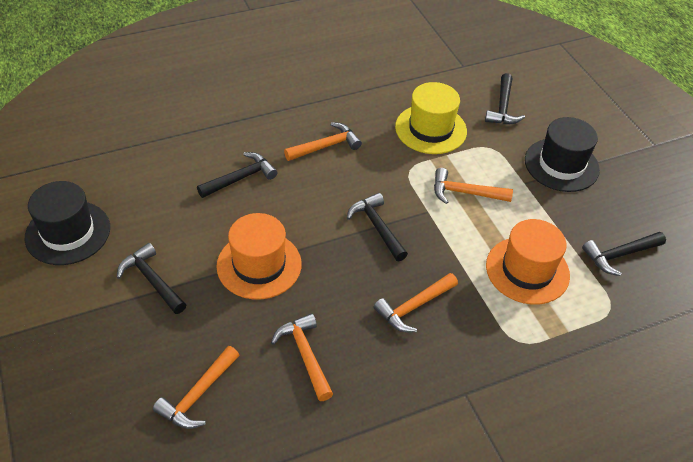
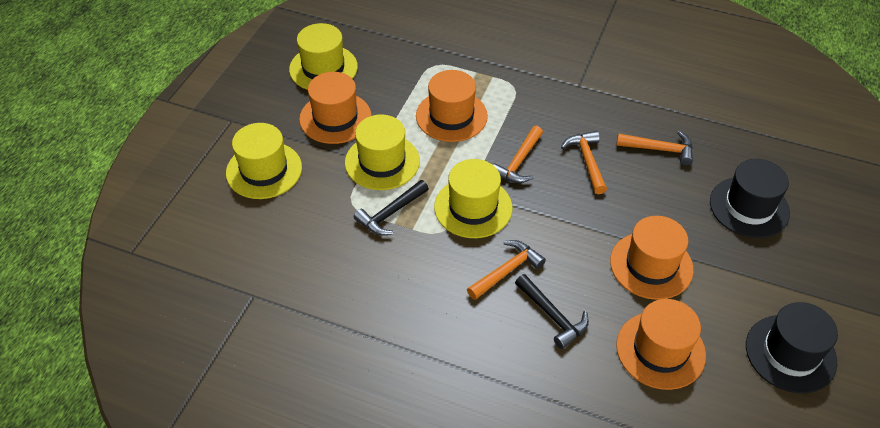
black hammer: [117,243,187,314] [197,152,278,198] [347,193,408,261] [485,73,525,124] [582,232,666,276] = 5 -> [354,180,429,236] [515,274,589,349] = 2
orange hammer: [153,346,239,429] [271,313,333,401] [284,122,362,161] [374,273,458,332] [434,168,513,204] = 5 -> [467,240,546,300] [493,126,543,183] [561,131,607,194] [616,131,693,166] = 4
orange hat: [217,213,302,299] [486,219,570,305] = 2 -> [299,72,372,144] [416,70,488,142] [610,216,694,300] [616,299,706,390] = 4
yellow hat: [395,82,467,154] = 1 -> [226,123,302,199] [289,23,358,90] [345,115,420,190] [434,159,512,238] = 4

